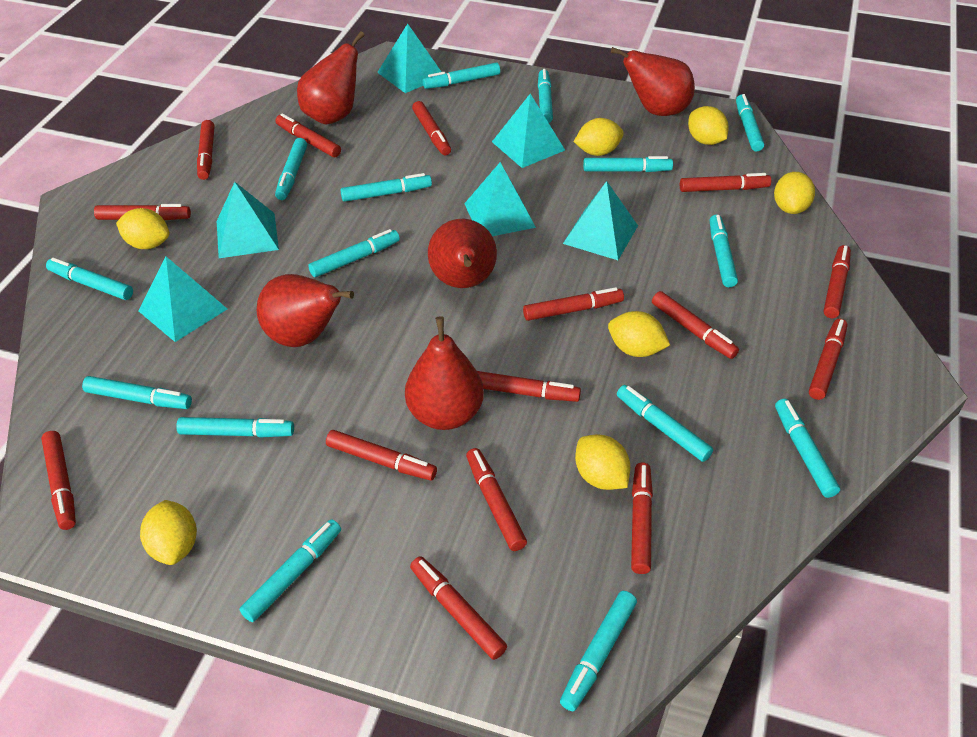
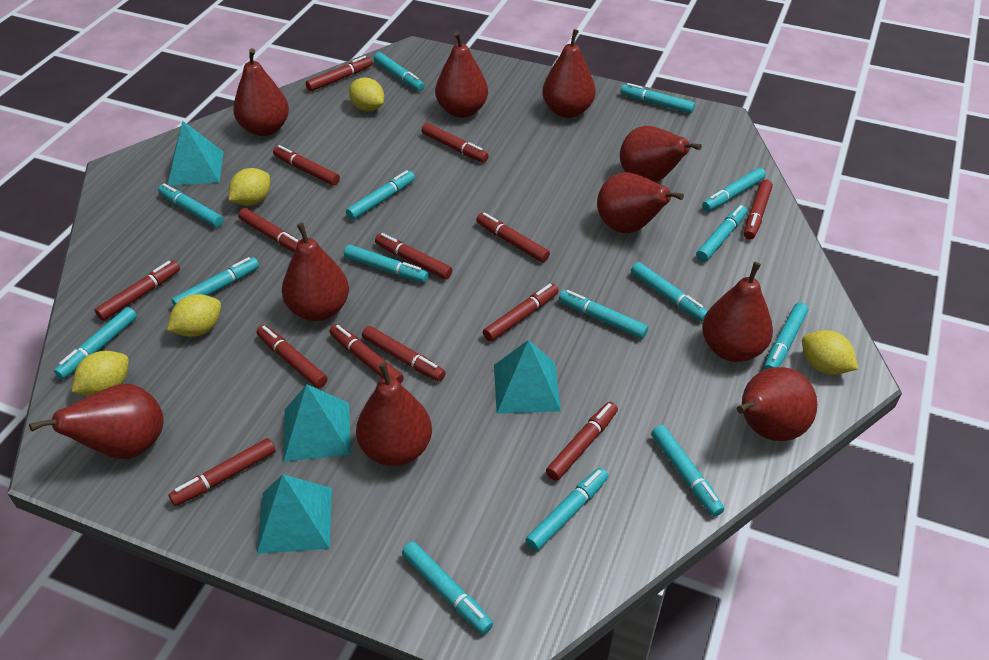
red marker: [41,431,76,530] [94,204,191,220] [197,120,215,180] [275,113,341,157] [326,430,437,481] [410,556,507,660] [412,101,451,156] [466,448,527,551] [477,371,581,402] [523,287,624,321] [631,462,653,574] [652,291,739,359] [680,173,771,192] [809,319,848,400] [824,245,851,318] = 15 -> [95,261,180,321] [169,438,276,506] [238,208,299,252] [257,325,327,388] [273,145,340,186] [306,56,372,92] [330,324,404,384] [362,326,446,382] [375,233,452,279] [422,123,489,162] [476,212,550,262] [483,283,558,341] [546,402,618,481] [744,179,773,240] = 14
red pear: [257,274,354,347] [297,31,365,125] [405,316,484,430] [428,219,497,288] [611,47,695,116] = 5 -> [29,384,163,459] [233,49,289,136] [282,223,349,321] [356,362,432,466] [435,31,488,118] [542,29,596,118] [597,172,684,233] [620,126,702,182] [702,262,773,362] [737,367,818,441] = 10
turquoise pyramid: [139,257,227,342] [217,182,279,258] [377,24,441,93] [464,162,536,236] [492,94,565,168] [563,181,638,260] = 6 -> [168,121,224,186] [257,474,332,554] [283,384,351,462] [494,340,561,414] = 4
yellow lemon: [116,208,170,249] [140,500,197,565] [574,118,624,156] [575,434,630,490] [608,311,670,357] [688,106,729,145] [774,172,815,214] = 7 -> [72,351,129,396] [167,294,221,337] [229,168,270,206] [349,78,384,111] [802,330,858,375] = 5

